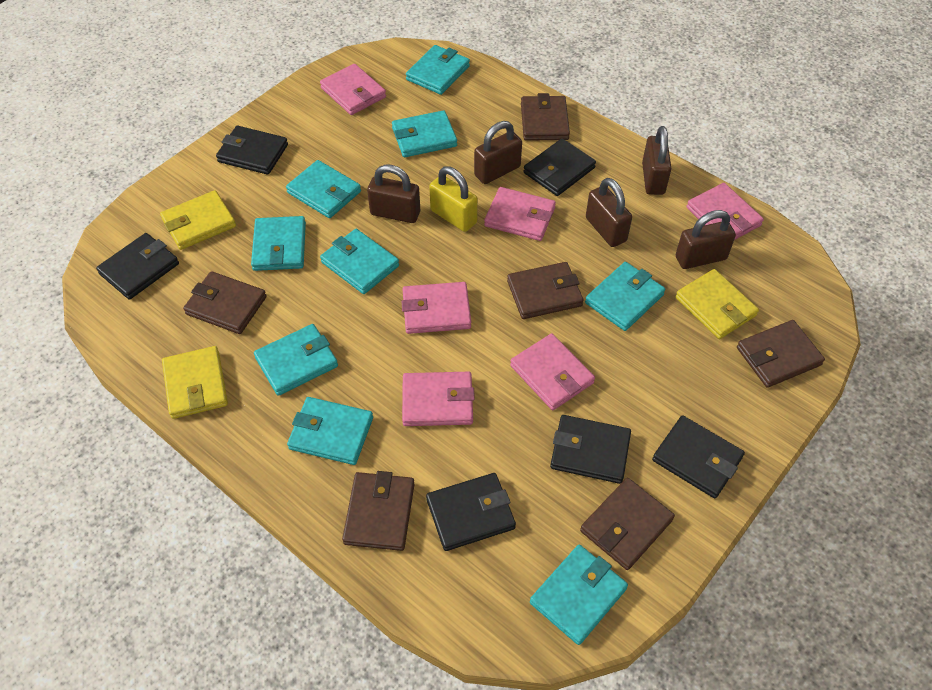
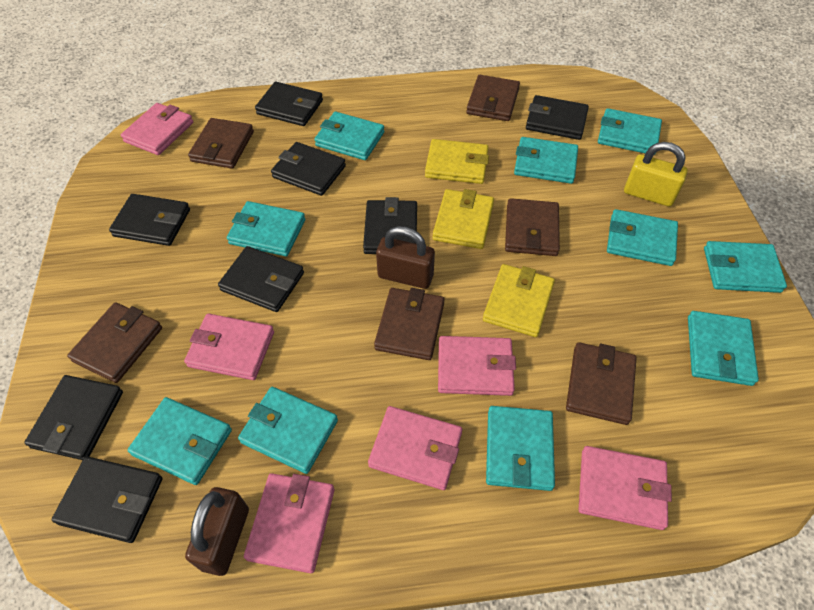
black wallet: [96,233,179,300] [216,126,288,175] [426,473,516,551] [523,138,596,196] [550,415,631,484] [652,415,745,498] = 6 -> [24,375,123,460] [52,457,162,543] [109,194,190,246] [218,246,304,312] [255,82,323,126] [271,142,346,196] [363,197,417,254] [526,95,589,140] = 8
brown padlock: [367,164,420,223] [474,121,522,184] [586,178,632,247] [642,126,671,195] [676,210,736,269] = 5 -> [185,487,249,576] [376,226,435,289] = 2
turquoise wallet: [251,216,306,271] [254,324,338,396] [286,160,361,218] [287,397,373,465] [320,229,399,294] [392,110,457,157] [406,45,470,95] [530,545,628,645] [585,262,665,331] = 9 -> [128,397,232,485] [227,201,305,256] [238,387,338,474] [314,112,384,160] [486,406,555,491] [514,137,578,184] [598,108,662,155] [607,209,678,266] [688,311,759,386] [704,241,787,293] = 10

